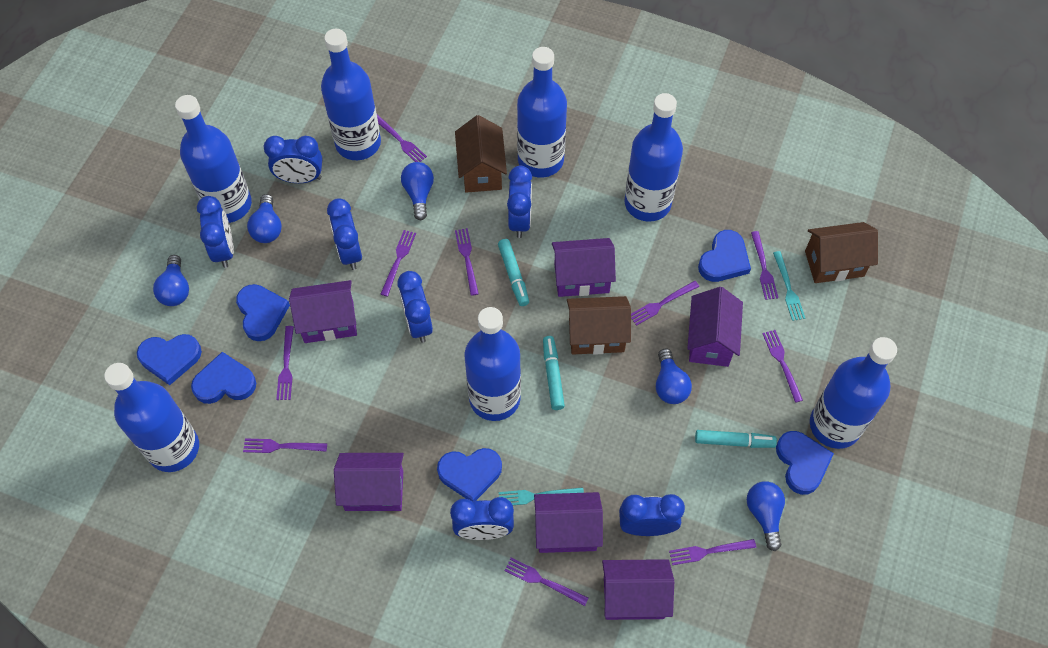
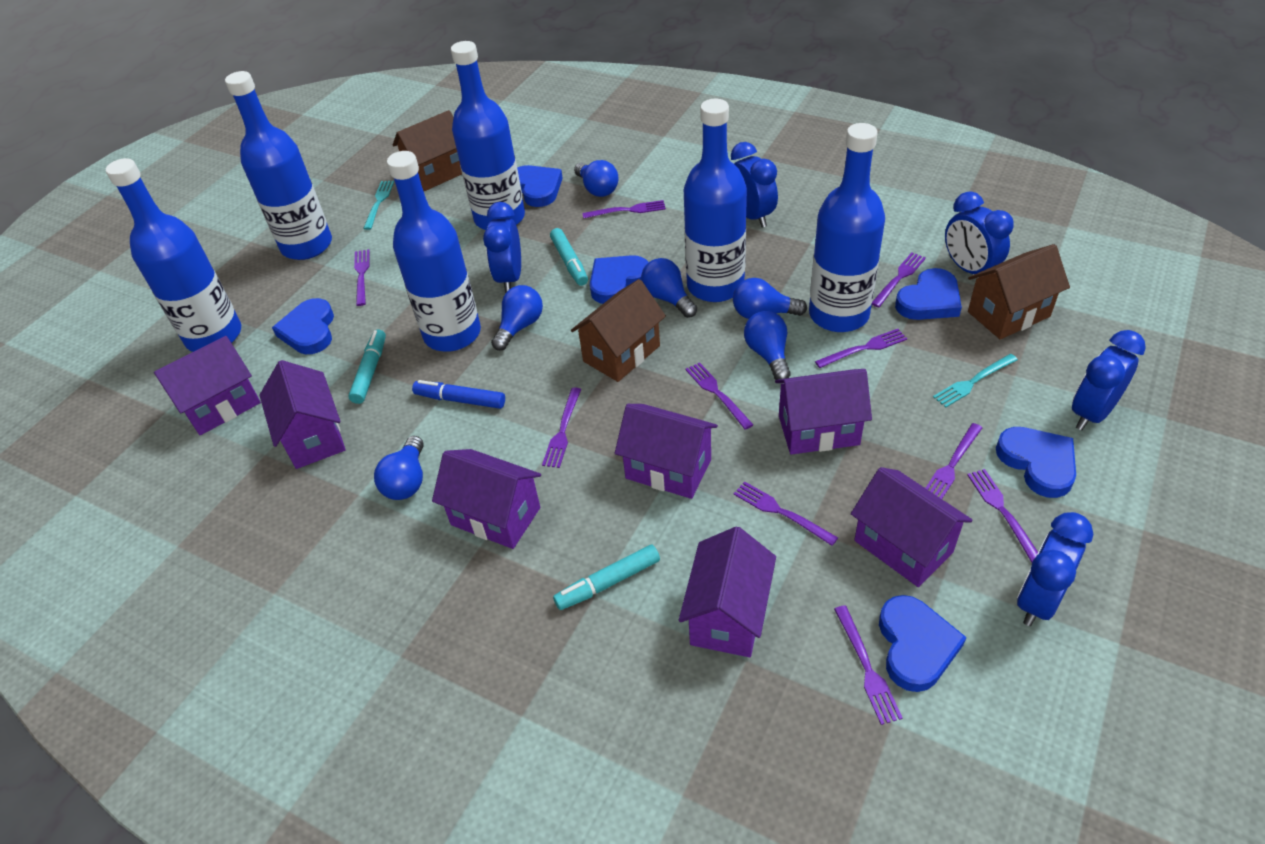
blue bottle: [104,363,199,472] [175,95,252,223] [321,29,381,160] [464,307,521,421] [517,47,567,178] [624,93,683,222] [810,337,897,449] = 7 -> [106,158,241,352] [225,71,332,260] [387,151,481,352] [451,41,525,230] [684,99,747,302] [809,123,885,332] = 6
blue clock: [197,196,234,268] [264,136,322,183] [327,198,362,270] [398,271,433,343] [450,497,514,540] [507,166,532,238] [619,494,685,536] = 7 -> [483,202,521,293] [731,142,778,228] [945,191,1014,274] [1017,512,1093,626] [1072,330,1146,430] = 5
blue light bulb: [153,255,189,306] [247,194,282,243] [401,162,434,220] [656,349,692,404] [747,481,785,551] = 5 -> [374,436,424,500] [491,285,543,351] [574,160,619,197] [641,258,697,318] [733,278,807,319] [744,311,791,380] = 6
blue marker: none = 0 -> [412,380,505,409] = 1
purple house: [289,280,357,343] [334,453,404,511] [534,492,603,553] [552,238,616,297] [602,559,674,620] [687,287,743,367] = 6 -> [154,336,261,435] [259,360,346,469] [432,449,541,549] [615,404,718,499] [679,526,776,657] [775,369,872,455] [851,467,973,587] = 7

